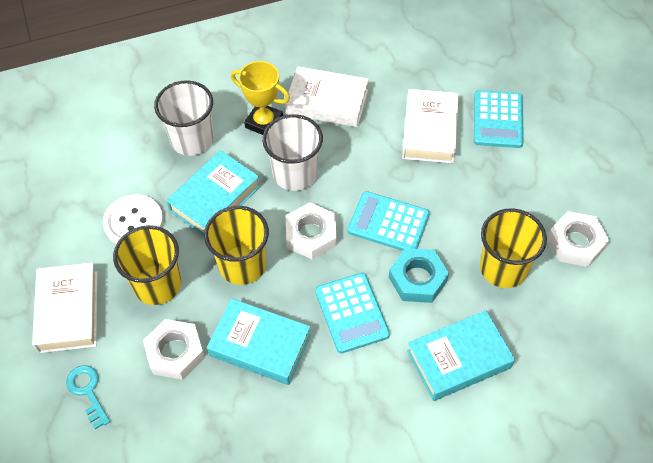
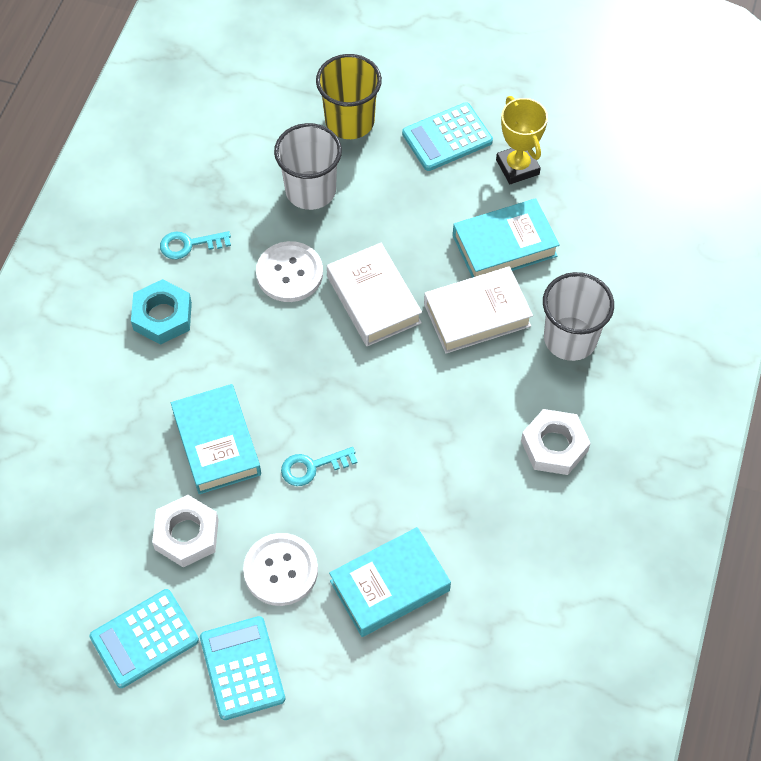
turquoise key: [66,365,110,429] = 1 -> [160,231,231,259] [281,447,358,486] = 2
white book: [32,263,98,353] [285,66,369,127] [402,89,459,163] = 3 -> [327,243,422,346] [424,266,533,354] = 2
white button: [103,194,163,244] = 1 -> [243,533,318,606] [256,241,323,302] = 2
white nut: [143,319,205,380] [286,202,337,260] [547,211,609,267] = 3 -> [152,495,219,567] [521,409,591,475] = 2
yellow cup: [113,225,181,305] [204,206,269,285] [480,209,547,288] = 3 -> [316,54,382,139] = 1

